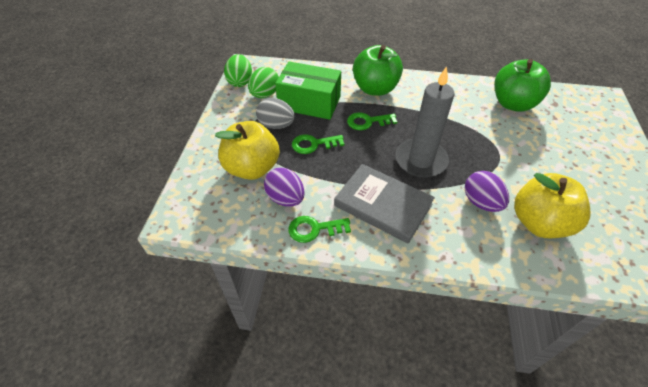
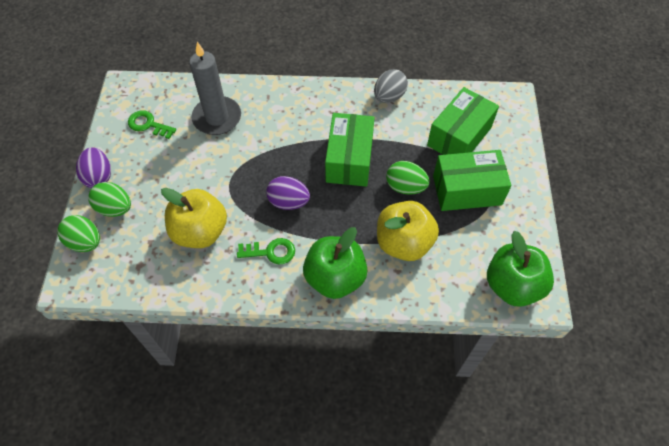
green box: [275,61,341,120] = 1 -> [325,113,375,187] [427,87,499,155] [433,150,511,211] = 3
green egg: [224,54,252,87] [248,67,279,98] = 2 -> [57,215,100,252] [88,182,131,217] [386,161,430,195] = 3
green key: [288,216,351,243] [292,134,344,154] [347,112,397,130] = 3 -> [128,110,176,139] [237,238,295,264] = 2
grey book: [334,164,435,244] = 1 -> none = 0

